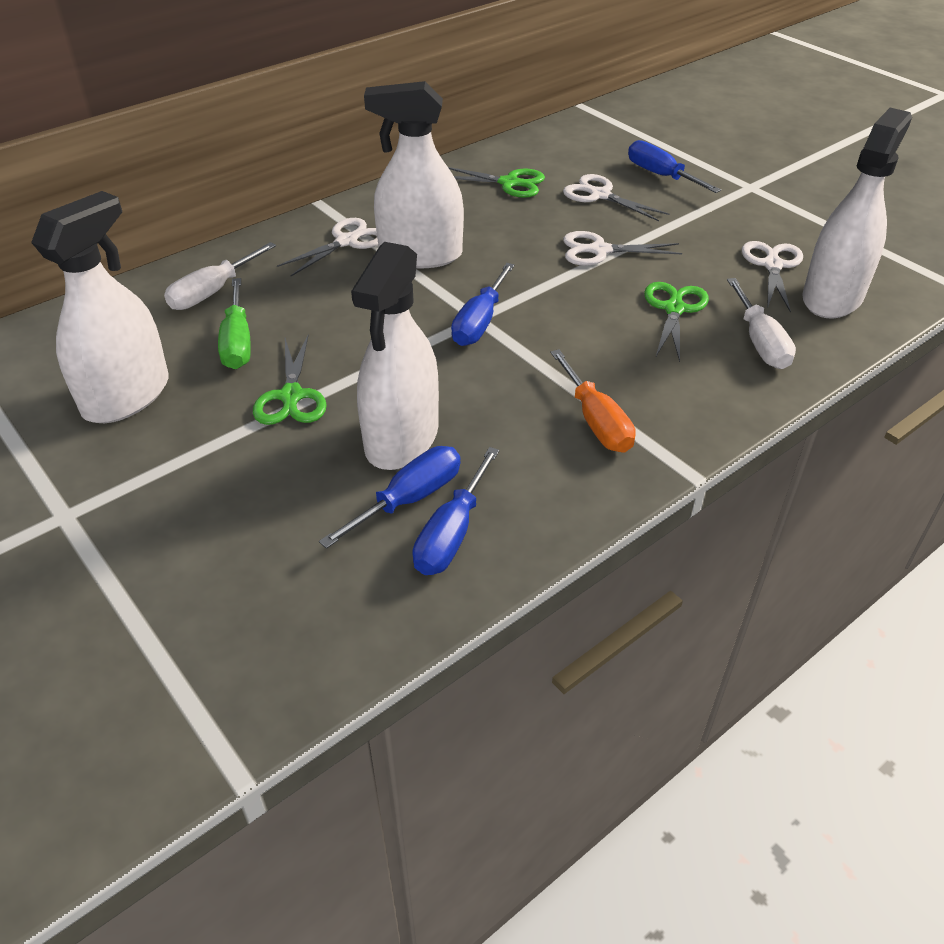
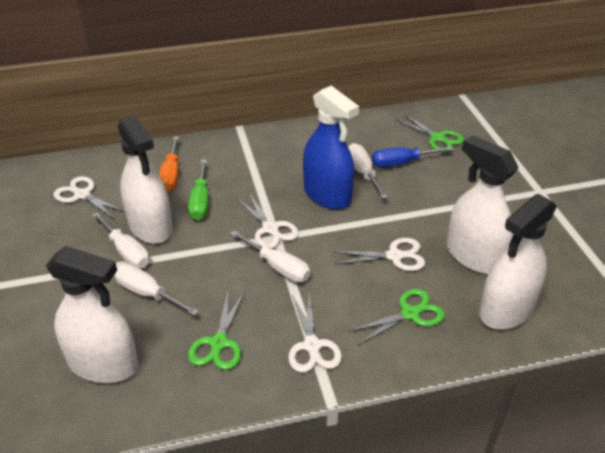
blue screwdriver: [319,446,461,549] [412,447,499,575] [451,263,515,346] [628,140,721,193] = 4 -> [372,146,454,167] = 1
blue spray bottle: none = 0 -> [303,86,359,210] = 1
white screwdriver: [164,242,276,310] [727,278,796,369] = 2 -> [91,212,149,268] [114,264,199,316] [230,231,310,282] [348,143,388,199] = 4

